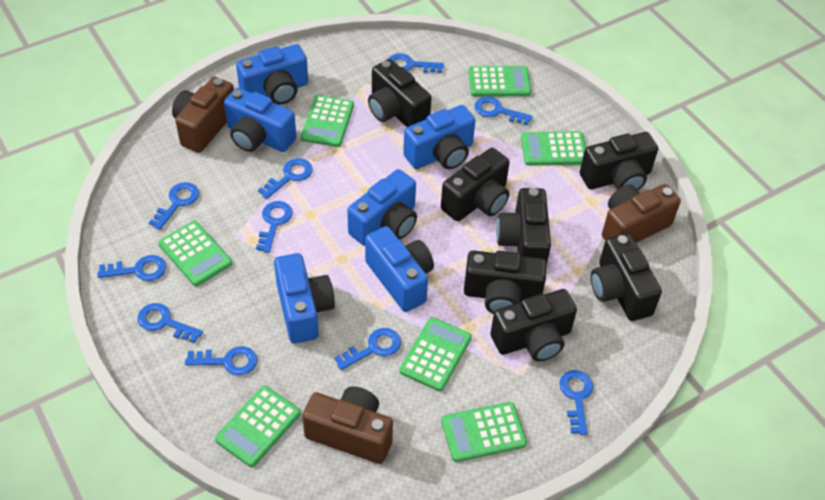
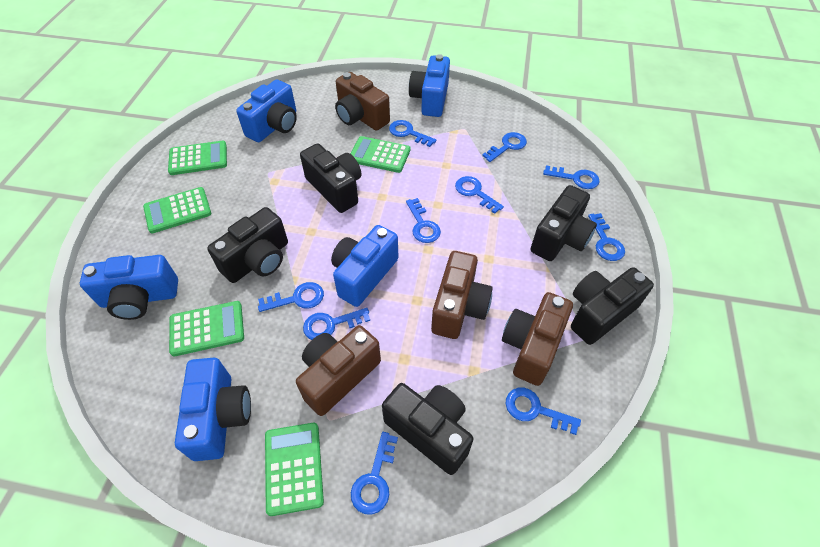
black camera: [368,59,431,127] [441,148,510,221] [464,251,547,314] [490,289,577,362] [496,188,551,263] [580,132,658,190] [591,233,662,321] = 7 -> [207,207,288,283] [300,143,361,213] [382,383,474,475] [531,185,597,261] [571,267,654,345] = 5
blue camera: [224,88,296,152] [236,44,308,105] [274,253,335,344] [347,169,417,246] [365,226,434,312] [403,105,475,169] = 6 -> [80,255,178,320] [175,358,251,461] [236,79,297,142] [331,225,399,307] [409,54,450,117] = 5
brown camera: [172,77,234,153] [302,386,393,464] [602,184,681,243] = 3 -> [296,325,381,416] [335,72,390,131] [431,251,493,339] [502,292,573,386] = 4
green calculator: [158,221,232,286] [215,386,301,467] [301,95,354,147] [399,317,472,391] [441,402,527,462] [468,66,531,97] [521,131,586,166] = 7 -> [143,187,211,234] [168,141,227,175] [169,301,244,356] [265,423,324,516] [350,136,411,173] = 5

